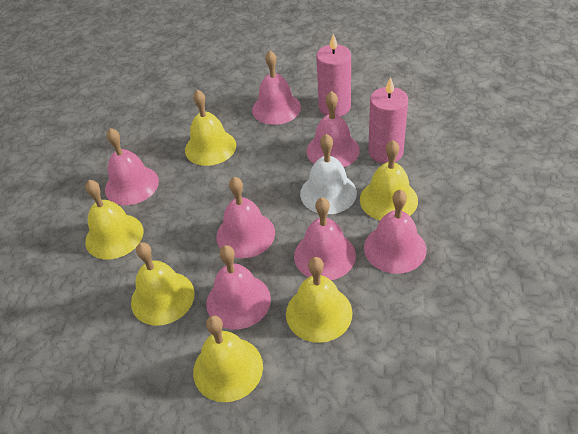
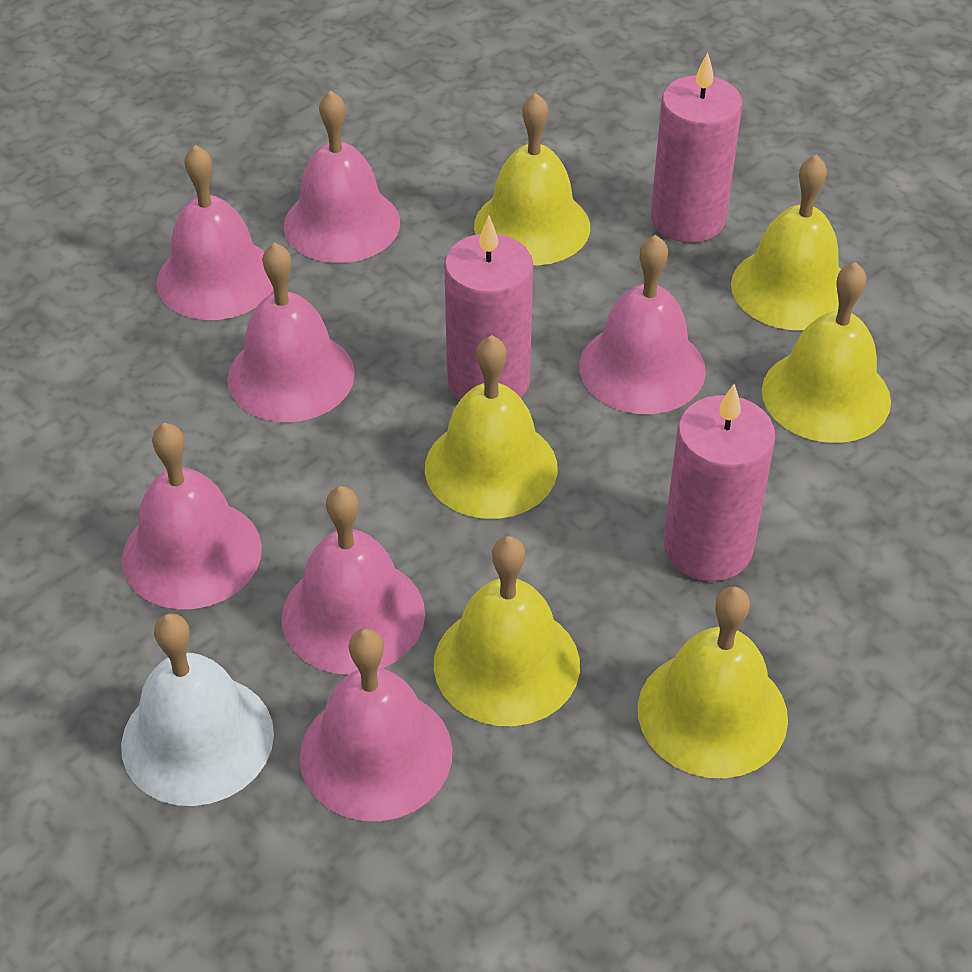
pink candle: [316,34,351,116] [368,77,408,164] = 2 -> [444,216,533,401] [651,53,742,243] [664,384,775,581] = 3

